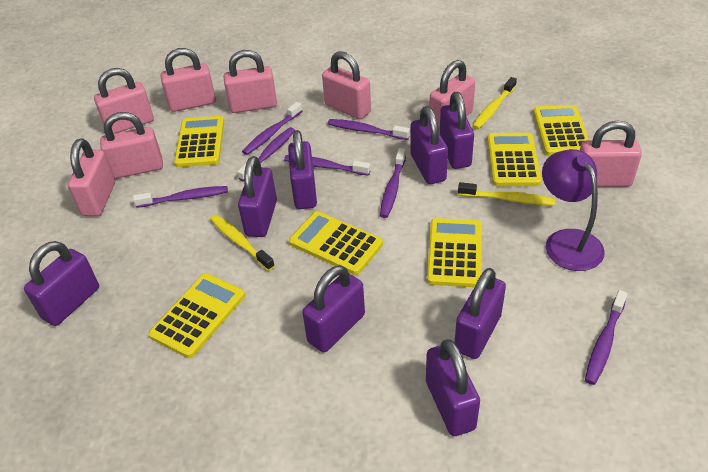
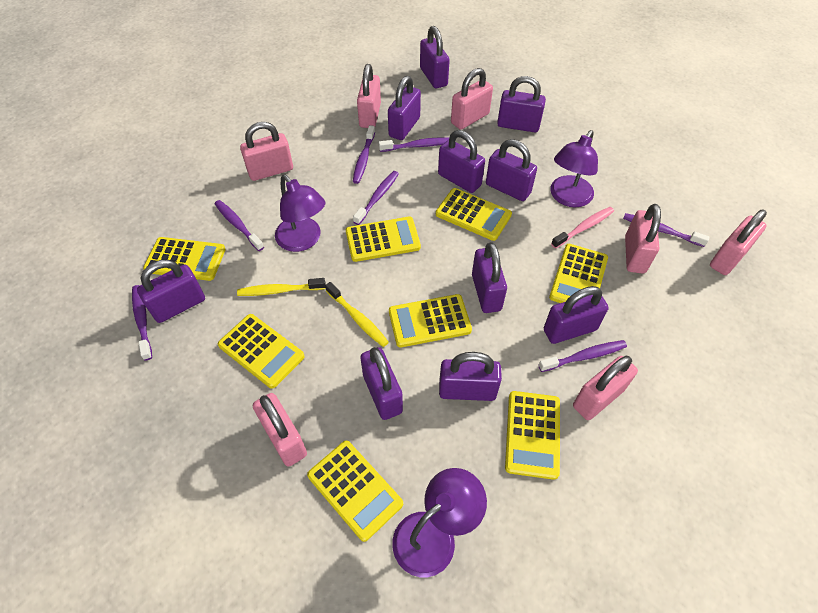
pink padlock: [68,138,115,216] [94,68,154,134] [100,112,163,179] [160,48,216,112] [224,50,277,113] [322,51,371,119] [429,60,475,132] [580,121,642,187] = 8 -> [240,122,293,181] [253,393,307,467] [357,64,381,128] [451,68,493,130] [573,356,638,420] [625,204,661,274] [710,209,767,275] = 7
pink toothbrush: none = 0 -> [551,207,614,249] = 1
purple lamp: [542,149,605,271] = 1 -> [275,174,326,252] [392,468,487,577] [550,130,598,207] = 3
purple padlock: [24,241,99,326] [238,156,277,237] [288,130,317,209] [302,265,365,352] [410,106,448,184] [426,339,480,436] [440,92,474,169] [455,268,506,359] = 8 -> [137,260,205,323] [360,347,403,420] [388,76,421,140] [420,26,450,89] [438,130,485,193] [439,352,502,401] [472,242,507,313] [486,139,537,201] [497,76,546,132] [544,286,609,344] = 10
yellow calculator: [148,273,245,358] [174,116,224,167] [289,211,383,275] [427,218,482,287] [487,133,542,186] [533,105,589,156] = 6 -> [143,237,226,281] [218,314,305,389] [307,440,403,542] [346,217,421,262] [389,294,472,347] [436,188,512,241] [505,391,560,480] [549,244,608,303] = 8
yellow toothbrush: [210,215,275,271] [458,182,555,206] [472,77,517,129] = 3 -> [237,278,326,296] [325,282,389,347] = 2

